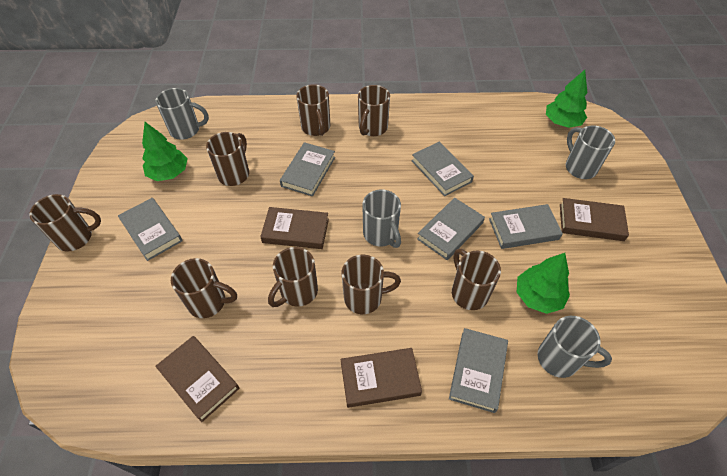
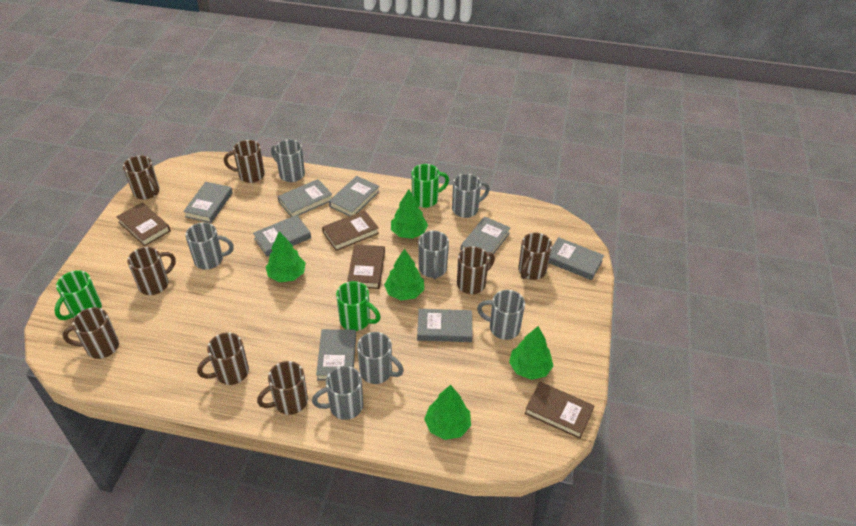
green mug: none = 0 -> [54,270,102,320] [336,281,381,331] [412,164,449,208] = 3
green tree: [142,122,188,181] [517,253,570,314] [546,70,587,128] = 3 -> [266,231,306,282] [384,249,424,300] [391,189,428,239] [424,385,471,440] [509,326,553,380] = 5
grey book: [118,198,183,261] [280,142,335,196] [411,142,474,196] [417,198,485,260] [449,328,508,413] [489,204,563,249] = 6 -> [183,182,233,223] [253,215,311,257] [278,179,333,217] [316,329,356,381] [329,176,380,216] [417,309,472,342] [461,217,511,260] [549,237,604,280] = 8
grey mug: [155,88,209,140] [362,190,401,248] [537,316,612,378] [566,125,615,179] = 4 -> [185,222,234,269] [271,139,305,182] [312,366,363,420] [357,332,404,384] [418,231,449,279] [452,173,490,218] [477,290,525,340] = 7

